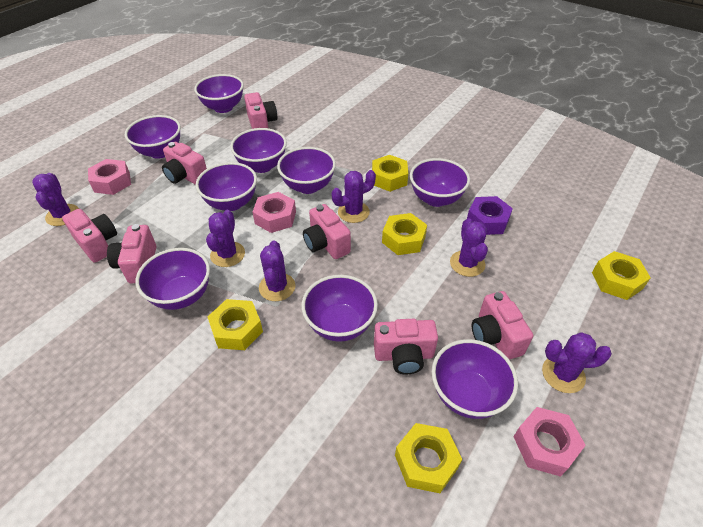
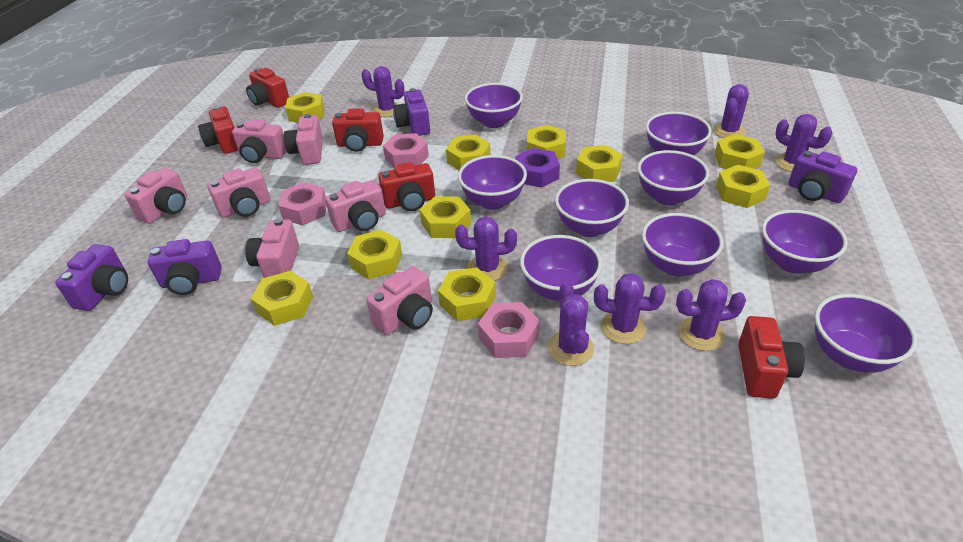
purple cactus: [32,173,79,226] [206,210,245,267] [259,240,295,301] [332,170,376,223] [450,218,488,277] [542,333,612,393] = 6 -> [361,66,404,117] [455,216,517,281] [548,282,594,366] [594,273,666,344] [676,279,746,351] [713,84,749,138] [775,114,832,172] = 7
purple camera: none = 0 -> [55,244,128,311] [148,239,222,295] [393,88,430,136] [788,151,857,203] = 4
red camera: none = 0 -> [198,106,238,154] [246,68,289,108] [332,108,384,152] [378,162,435,211] [738,316,805,399] = 5
yellow nut: [208,299,263,350] [372,155,408,192] [382,213,427,255] [395,423,462,493] [592,251,651,300] = 5 -> [251,271,313,326] [285,92,325,123] [347,230,402,279] [420,196,471,238] [438,267,496,321] [446,135,491,170] [527,125,566,159] [576,145,623,182] [714,134,765,169] [716,165,770,208] = 10

